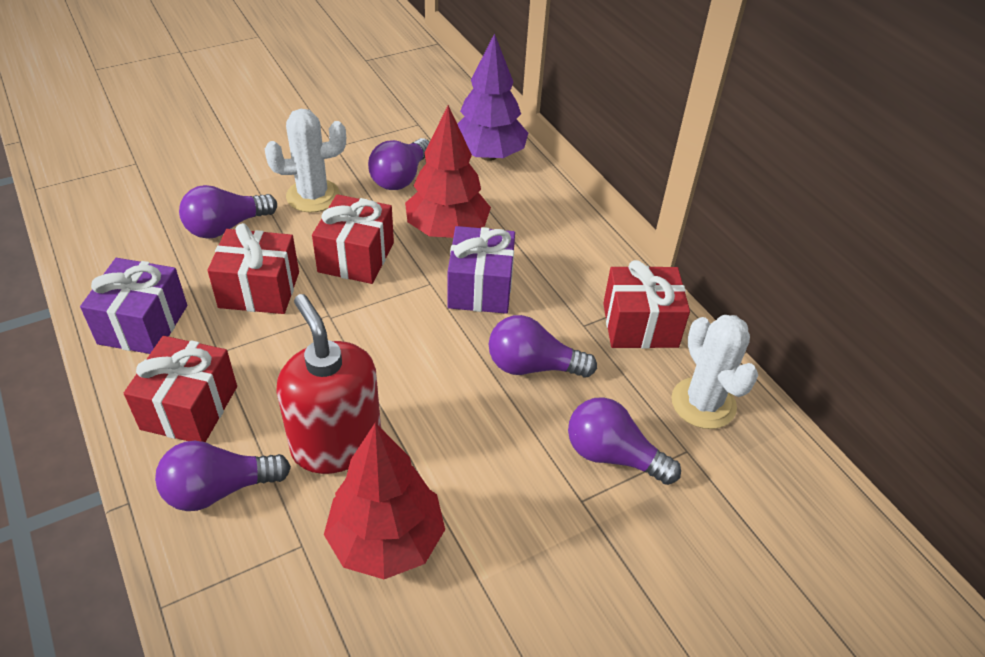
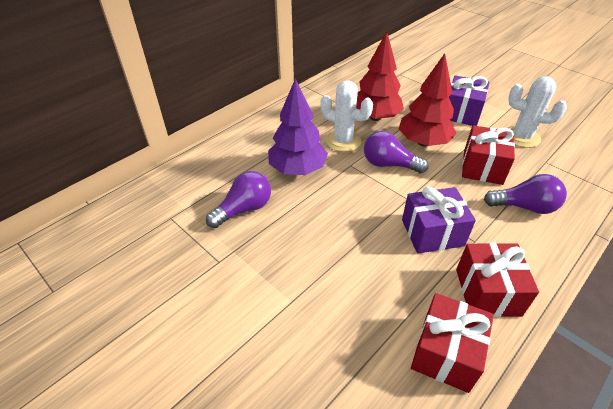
purple light bulb: [155,441,291,511] [179,185,277,239] [368,138,429,190] [489,315,597,377] [568,397,681,485] = 5 -> [206,171,271,228] [364,131,428,173] [484,174,567,214] = 3
red gift: [124,336,237,442] [208,223,299,314] [312,194,394,284] [603,260,690,348] = 4 -> [411,293,494,393] [456,243,539,317] [462,125,515,185] = 3
red soap dispenser: [276,294,381,474] = 1 -> none = 0

